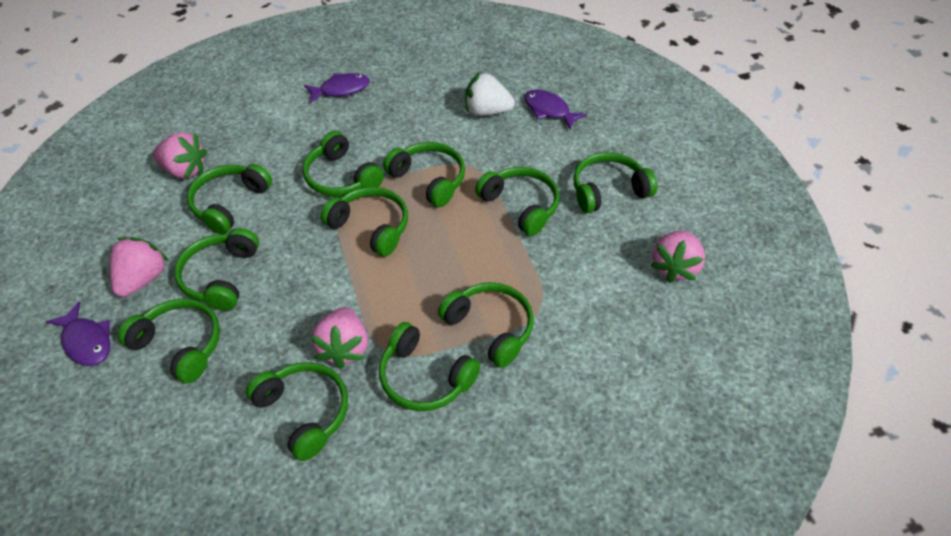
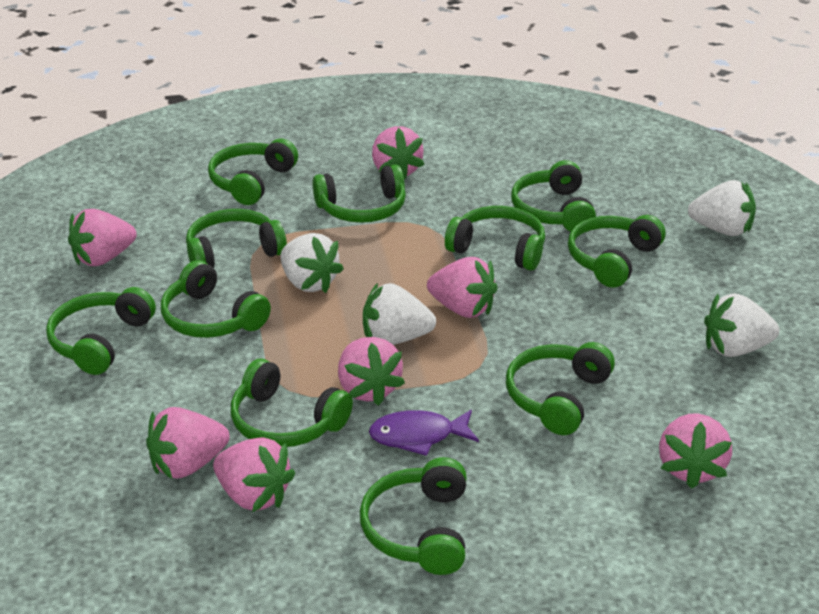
pink strawberry: [110,237,169,297] [153,132,207,179] [311,307,368,369] [650,230,705,283] = 4 -> [68,209,137,266] [146,407,230,479] [213,437,296,512] [338,337,405,406] [372,126,424,179] [427,257,498,318] [659,413,732,489] = 7
purple fish: [46,302,110,366] [304,73,370,103] [525,90,587,129] = 3 -> [369,410,479,456] = 1
white strawberry: [465,72,515,116] = 1 -> [280,233,344,293] [363,283,436,345] [688,180,756,236] [704,293,780,357] = 4

